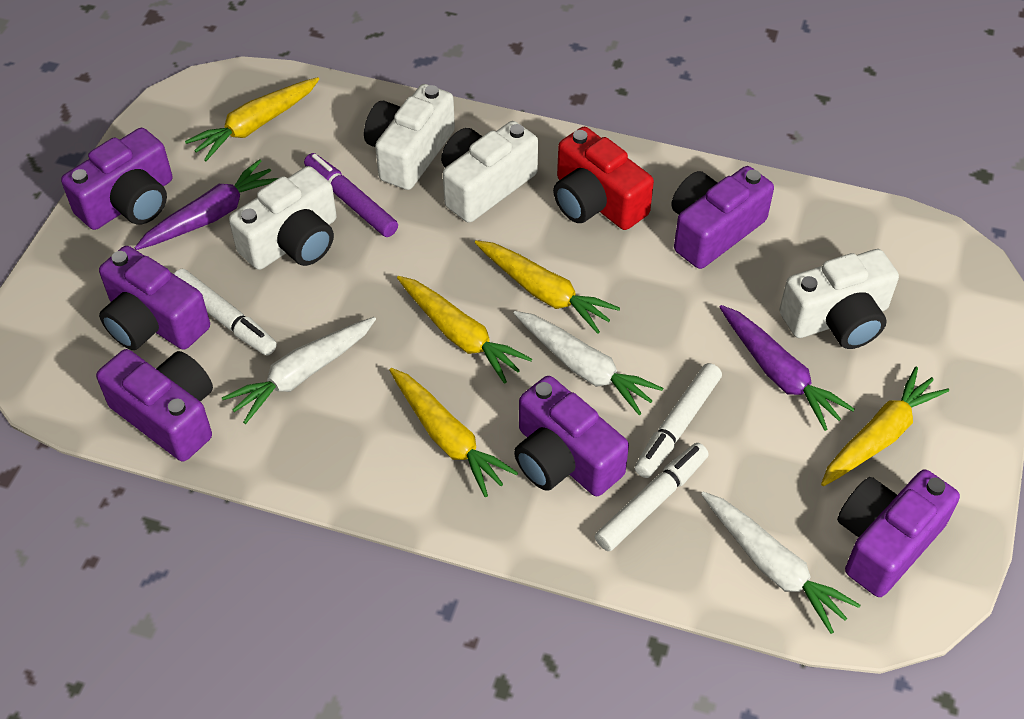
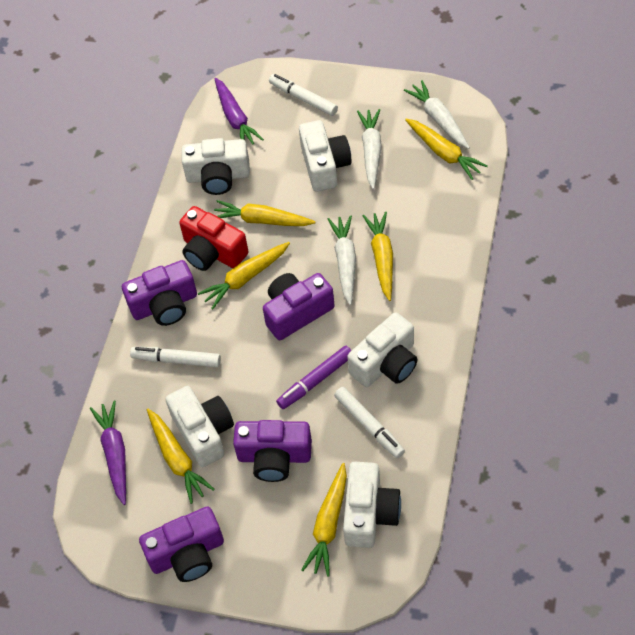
purple camera: [61,128,172,230] [96,349,213,462] [99,246,210,350] [514,376,629,496] [671,166,774,269] [837,469,960,597] = 6 -> [122,260,197,326] [139,506,224,582] [233,420,312,482] [263,273,335,340] = 4
white camera: [229,166,337,270] [364,84,455,190] [441,121,538,223] [779,249,899,349] = 4 -> [165,386,234,467] [182,138,250,195] [299,120,352,192] [343,462,401,548] [347,312,418,387] = 5
yellow carrot: [185,77,319,161] [389,368,518,497] [397,276,532,384] [475,240,620,334] [821,367,949,486] = 5 -> [147,409,215,504] [198,242,290,310] [214,200,315,226] [302,463,347,576] [363,211,393,301] [405,119,488,180] = 6

